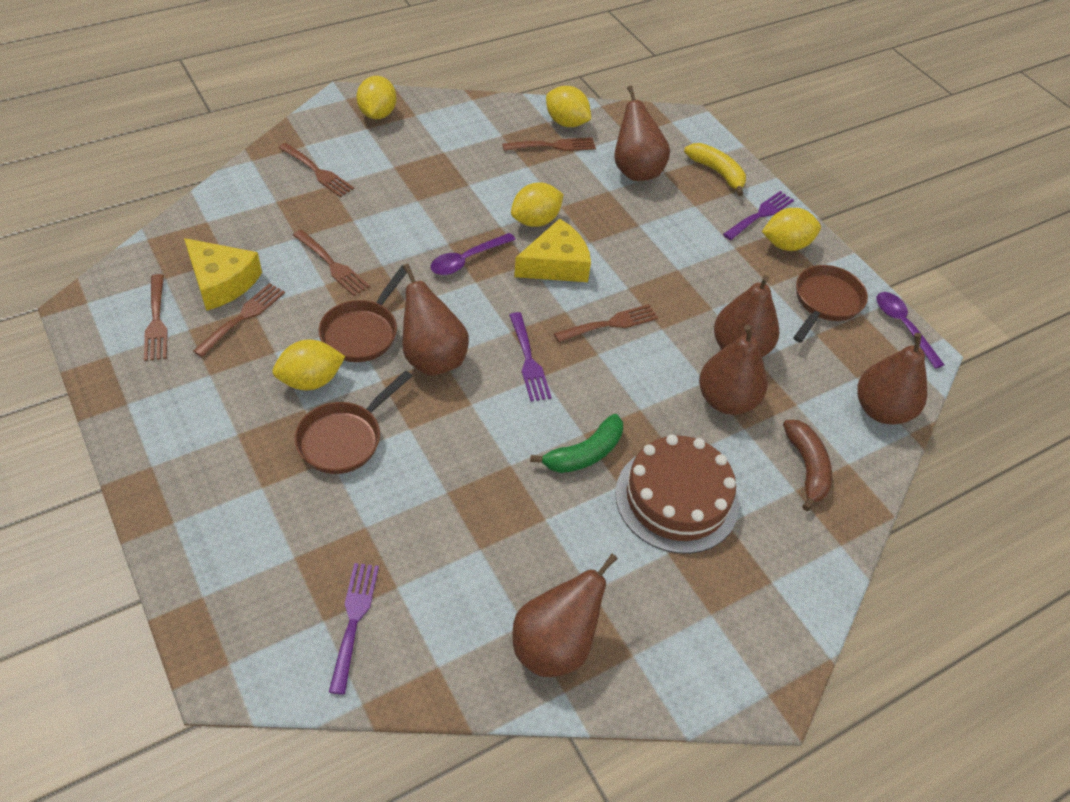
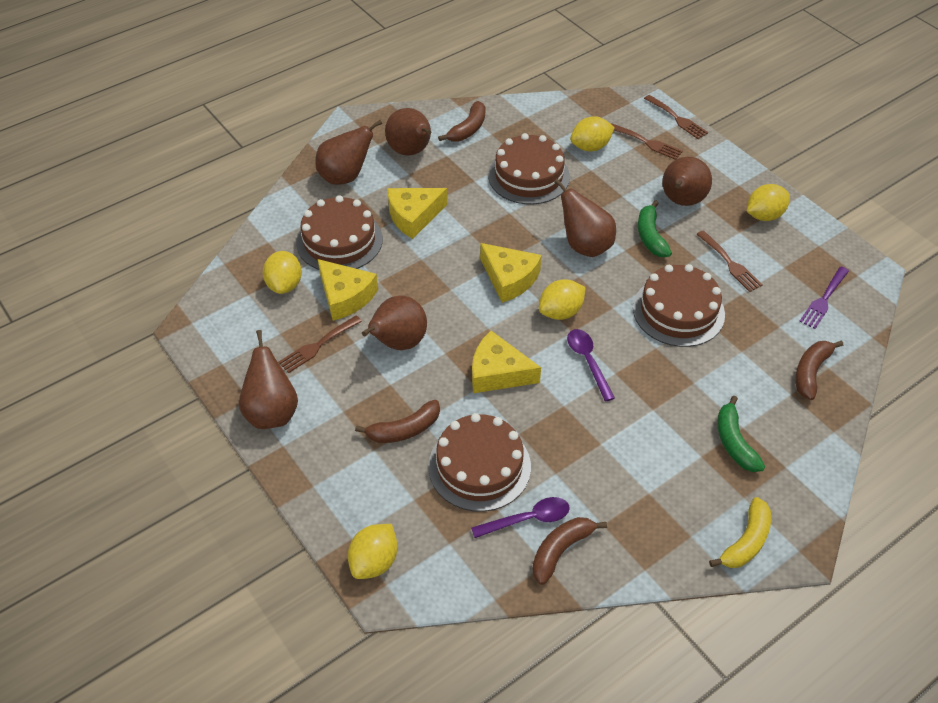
brown banana: [783,420,832,511] = 1 -> [355,400,440,443] [438,101,485,142] [532,517,607,585] [795,340,843,400] = 4
brown cake: [615,434,739,554] = 1 -> [296,195,383,270] [428,413,531,512] [488,133,570,205] [633,264,725,347] = 4
brown fork: [144,274,168,361] [193,283,285,357] [278,143,354,197] [293,230,370,296] [502,137,596,151] [554,304,658,342] = 6 -> [278,315,362,373] [610,123,683,160] [644,95,708,139] [697,230,762,292] = 4
brown pan: [294,370,412,474] [319,265,407,362] [793,265,868,343] = 3 -> none = 0
green banana: [530,414,623,473] = 1 -> [638,200,672,257] [717,396,765,472] = 2
purple fork: [329,563,379,695] [509,312,551,402] [723,191,794,240] = 3 -> [799,267,849,329] = 1
yellow cheese: [184,238,262,311] [514,219,591,282] = 2 -> [318,259,378,321] [387,188,448,239] [472,331,541,393] [480,243,542,303] = 4

